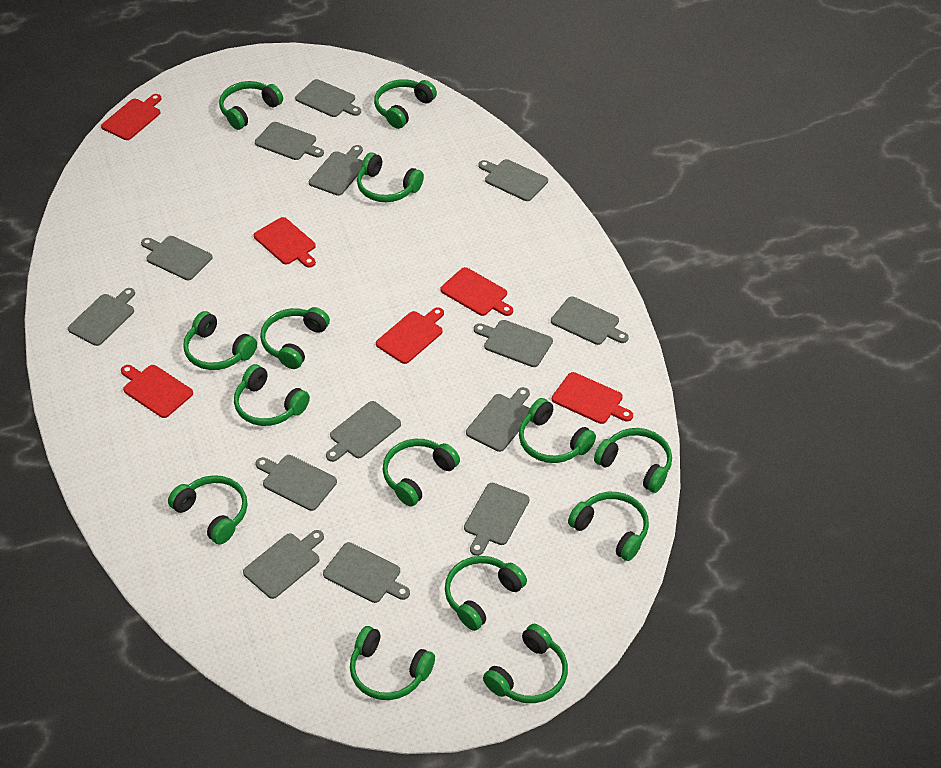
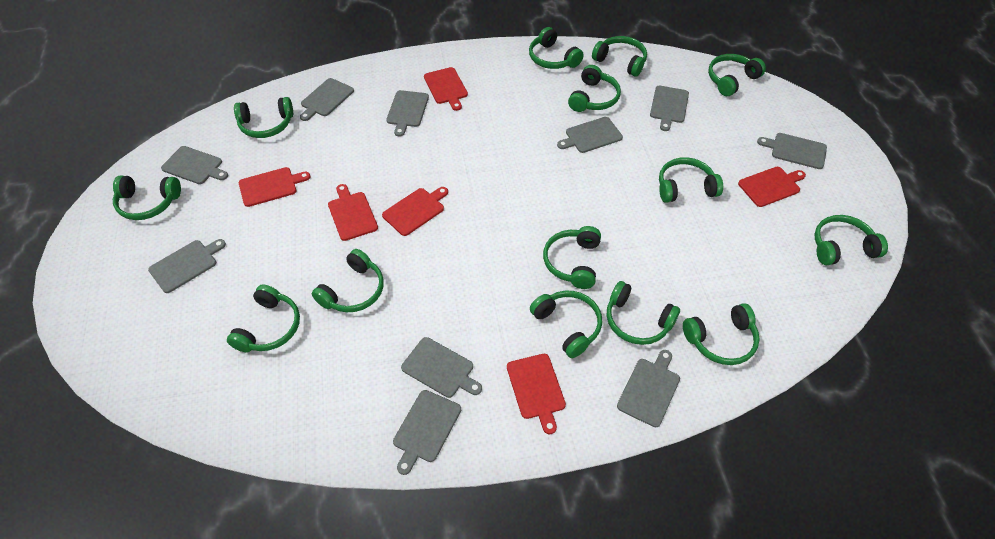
grey cutting board: [68,288,135,346] [141,236,213,280] [243,530,324,599] [255,122,324,160] [255,455,337,511] [295,79,361,117] [309,145,363,196] [323,542,410,603] [326,401,401,462] [464,483,529,556] [466,387,530,452] [474,320,553,367] [478,159,548,201] [551,296,629,345] = 14 -> [148,239,226,293] [161,146,228,184] [300,78,354,121] [386,90,429,137] [393,390,461,475] [401,337,482,398] [557,117,623,153] [617,350,680,427] [650,86,689,131] [757,133,827,169] = 10

